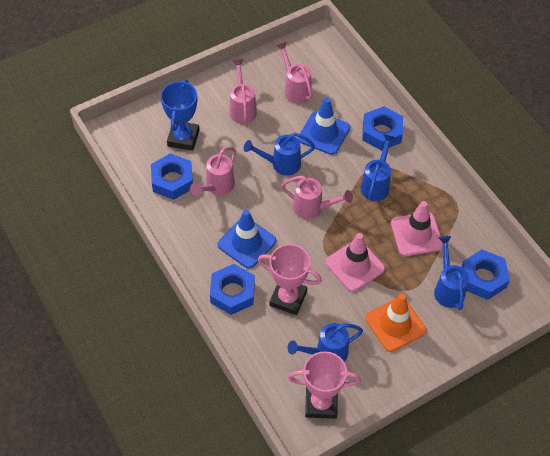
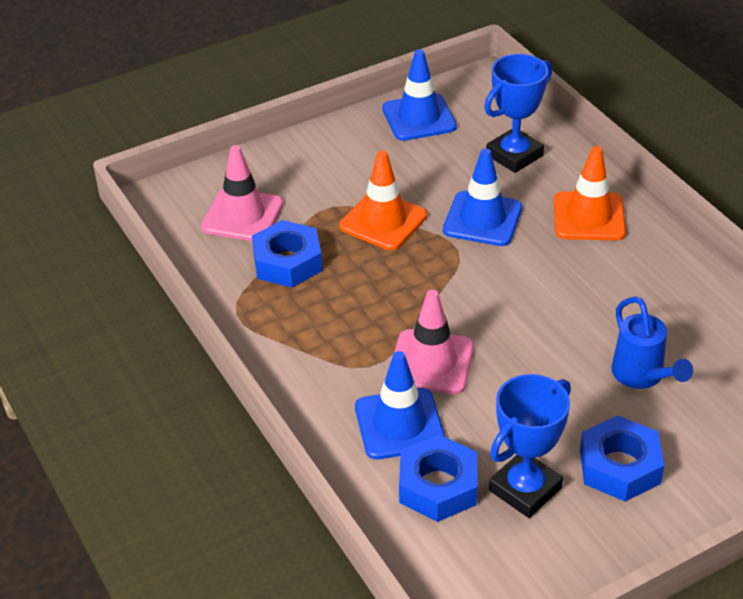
blue nut: [151,153,193,200] [210,264,255,315] [362,106,403,151] [461,250,510,300] = 4 -> [252,220,322,288] [399,434,477,522] [580,415,664,502] = 3
blue traffic cone: [218,210,276,269] [298,98,350,155] = 2 -> [355,351,445,459] [382,49,457,141] [443,148,522,246] = 3
blue trophy: [160,79,199,151] = 1 -> [484,54,552,173] [489,374,571,518] = 2
blue watering can: [244,133,315,176] [288,323,363,362] [361,134,395,201] [434,236,469,310] = 4 -> [612,297,693,389] = 1
orange traffic cone: [365,294,426,352] = 1 -> [339,150,427,250] [554,146,626,241] = 2
pink trophy: [258,244,322,315] [288,351,361,419] = 2 -> none = 0
pink watering can: [190,147,236,196] [229,59,257,124] [276,42,313,104] [281,176,353,219] = 4 -> none = 0

